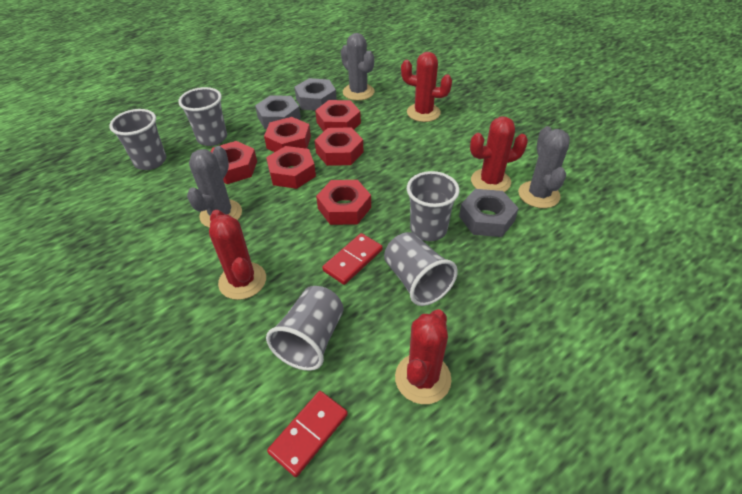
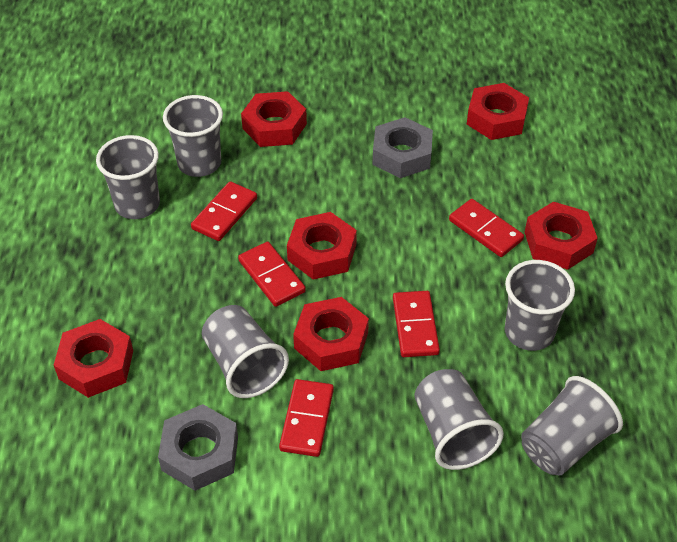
grey cactus: [187,146,242,228] [341,33,374,101] [518,126,570,208] = 3 -> none = 0
grey cup: [109,109,166,170] [178,87,227,146] [266,286,344,371] [384,232,458,306] [407,171,460,241] = 5 -> [96,135,160,219] [163,95,223,177] [202,305,289,398] [415,369,504,470] [505,260,575,351] [521,376,623,476] = 6
grey nut: [255,95,301,129] [294,78,337,111] [459,189,519,237] = 3 -> [158,404,238,491] [372,117,433,178] = 2
red cactus: [209,210,266,300] [395,309,451,404] [401,52,452,122] [470,117,528,192] = 4 -> none = 0
red domino: [267,391,348,477] [322,233,383,285] = 2 -> [191,181,257,241] [238,242,306,307] [279,379,334,457] [393,291,440,357] [449,199,524,257] = 5

